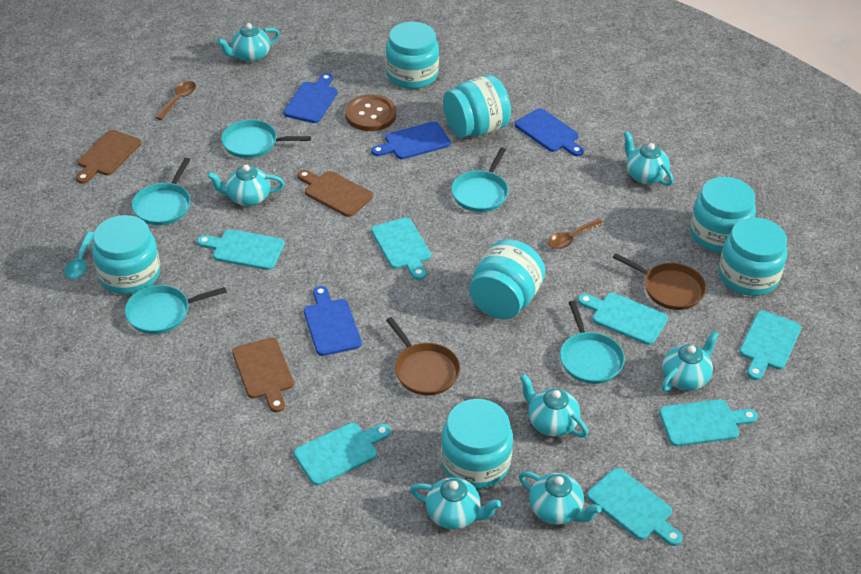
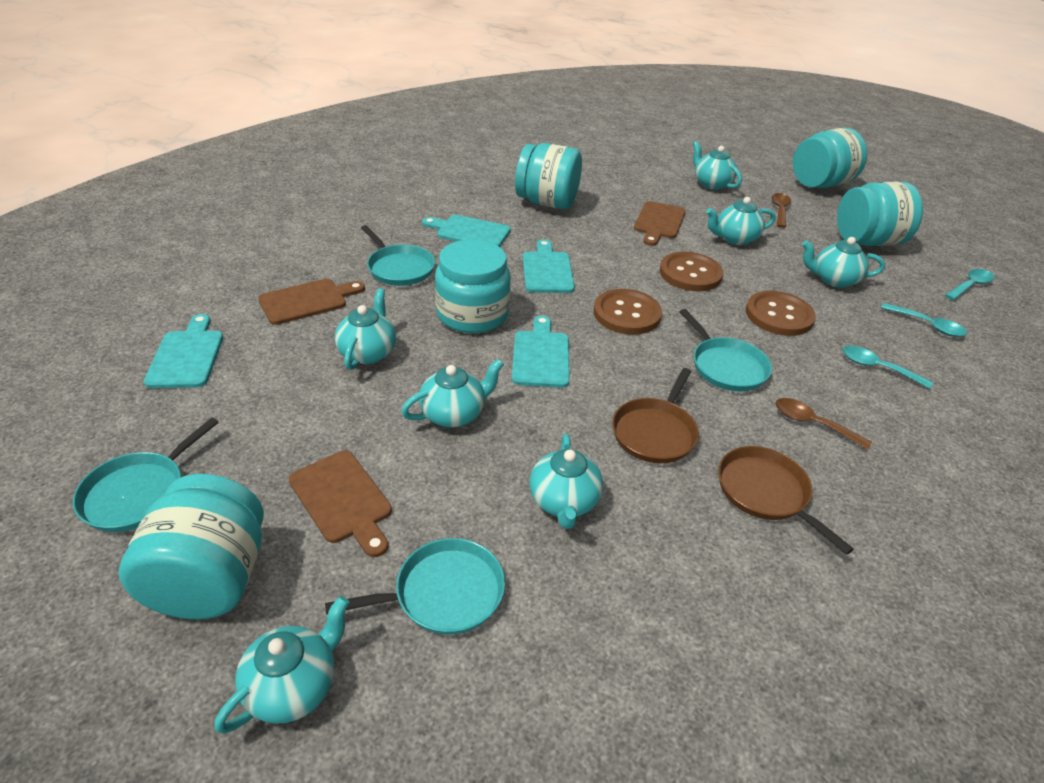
blue cutting board: [283,73,337,123] [304,286,362,356] [371,121,451,159] [515,108,584,156] = 4 -> none = 0
brown button: [345,94,396,131] = 1 -> [594,289,662,335] [659,252,723,291] [746,291,816,336] = 3
turquoise cutting board: [197,229,284,270] [294,423,391,485] [371,217,431,280] [578,293,668,345] [587,468,682,546] [659,399,758,446] [740,310,801,380] = 7 -> [144,314,223,388] [422,215,511,247] [512,316,570,388] [523,239,575,293] = 4
turquoise jar: [92,215,160,294] [386,22,439,89] [441,399,513,489] [443,75,511,138] [469,239,545,319] [690,177,756,253] [719,217,787,296] = 7 -> [118,474,264,620] [435,240,511,333] [515,143,582,209] [793,127,867,188] [837,182,923,246] = 5
turquoise pan: [125,285,227,334] [132,158,191,226] [221,120,311,158] [451,148,509,212] [560,301,625,384] = 5 -> [73,418,219,532] [325,538,505,635] [361,225,435,286] [679,309,772,391] = 4
turquoise spoon: [65,232,94,279] = 1 -> [843,346,933,389] [881,303,967,337] [945,269,994,300] = 3

